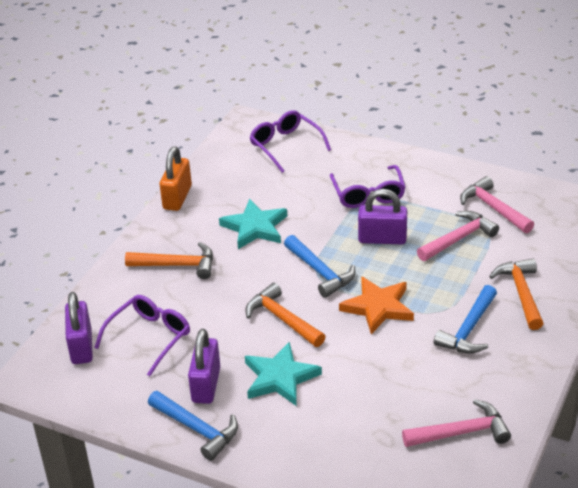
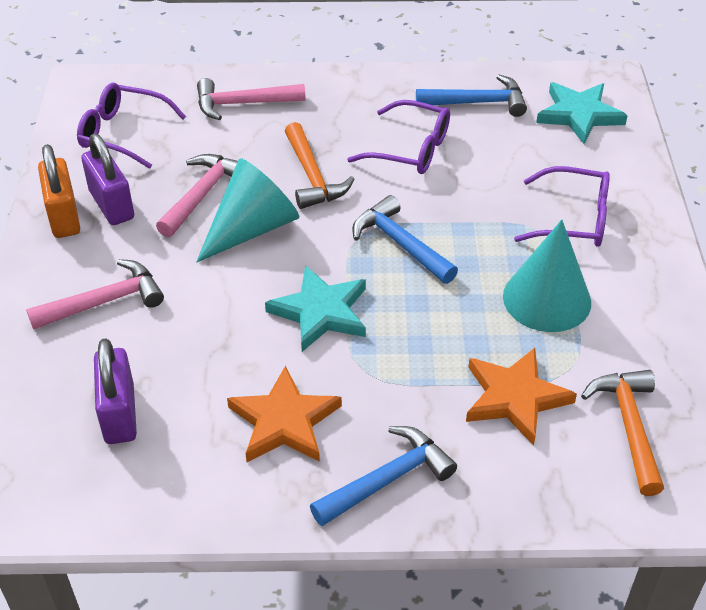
orange hammer: [125,242,213,279] [245,283,326,347] [489,259,544,330] = 3 -> [285,122,354,209] [581,370,664,496] = 2
orange star: [339,276,414,334] = 1 -> [227,366,342,462] [466,348,577,445] = 2
purple padlock: [65,292,93,364] [188,329,220,404] [358,189,407,244] = 3 -> [81,134,134,225] [94,338,137,444] = 2
turquoise cone: none = 0 -> [196,158,299,262] [503,220,591,332] = 2

